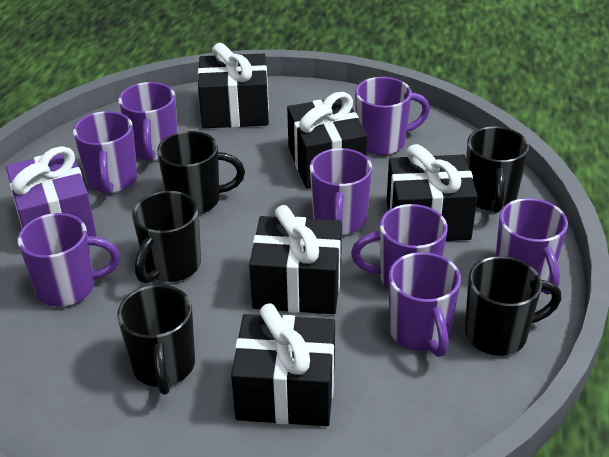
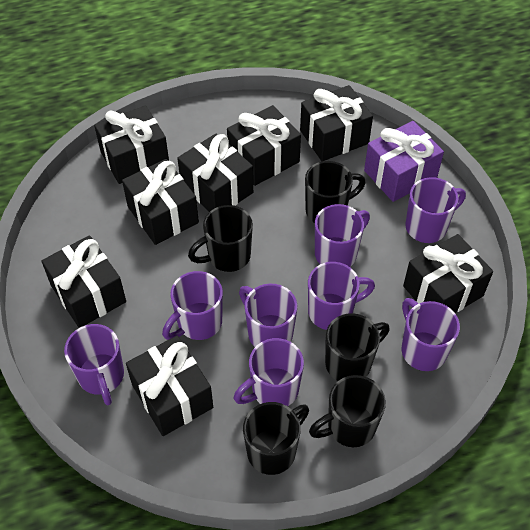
black gift: [198,43,269,128] [231,303,335,426] [249,205,342,314] [287,92,367,189] [387,144,478,241] = 5 -> [42,235,126,328] [94,106,169,184] [122,159,199,245] [126,336,213,436] [177,133,253,212] [227,105,301,186] [300,85,373,161] [403,234,493,313] = 8

